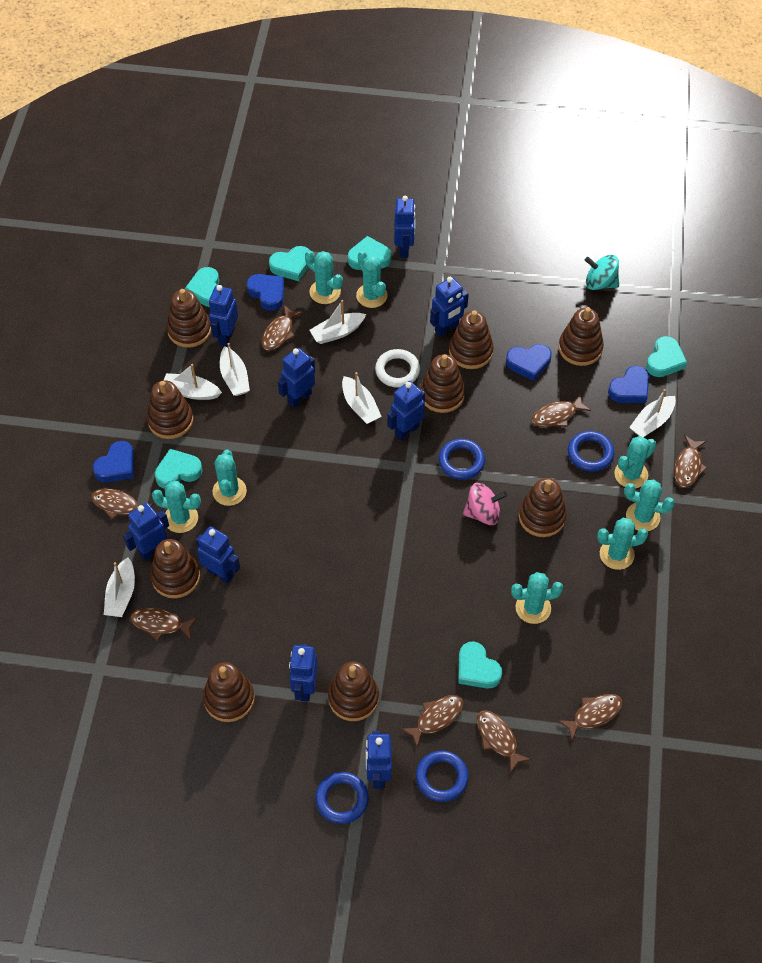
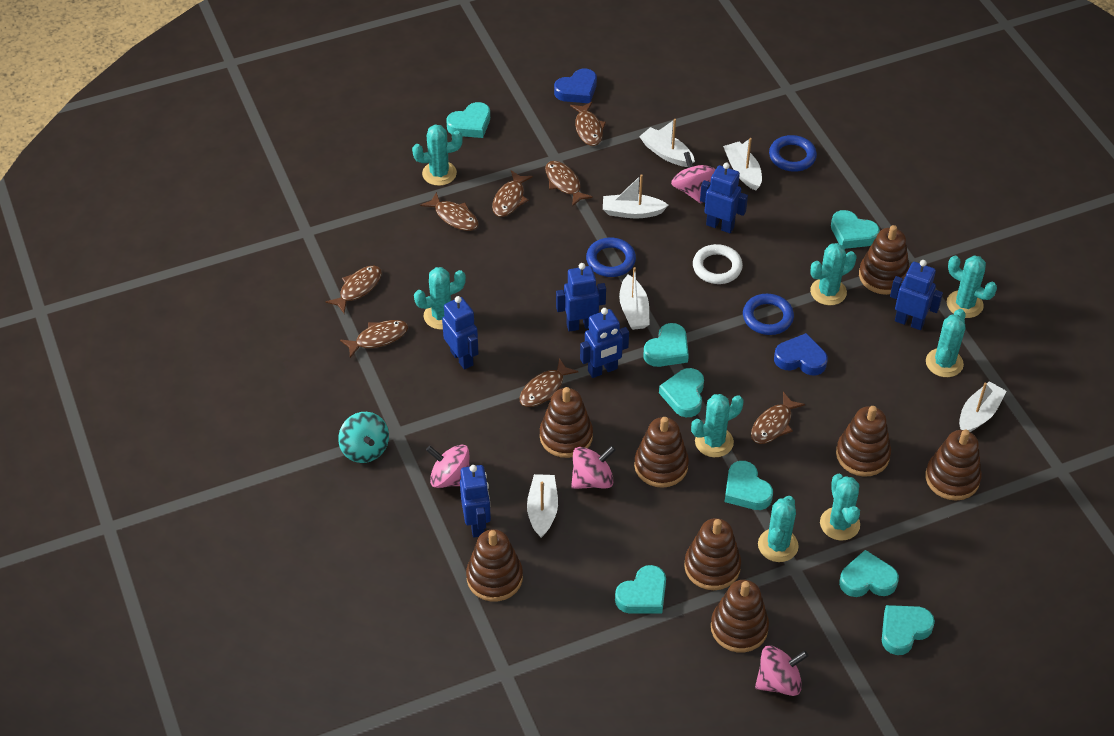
blue heart: [93,441,135,482] [247,274,284,311] [506,344,552,381] [608,366,649,403] = 4 -> [554,69,597,103] [774,333,828,375] = 2
blue ring: [316,772,369,824] [416,751,469,802] [438,439,485,480] [568,431,614,472] = 4 -> [586,238,636,277] [743,294,794,335] [769,135,817,172] = 3
blue robot: [123,503,169,561] [196,526,240,583] [209,285,238,346] [278,348,315,408] [289,644,318,701] [366,731,392,789] [387,381,425,440] [394,196,415,258] [430,277,469,336] = 9 -> [442,296,479,370] [460,465,491,538] [556,263,606,332] [580,308,629,378] [700,163,748,233] [890,260,943,330] = 6
brown stacking toy: [147,380,193,439] [150,539,200,599] [167,289,211,348] [203,662,255,722] [328,662,379,721] [420,354,465,413] [449,310,494,369] [518,478,567,537] [558,307,604,366] = 9 -> [466,529,523,601] [540,387,593,458] [634,417,689,488] [684,518,741,590] [711,580,769,653] [836,406,891,477] [859,225,909,295] [925,429,982,501] = 8
pink spinning top: [463,483,507,525] = 1 -> [426,445,470,488] [571,445,616,489] [671,152,716,204] [755,645,809,696] = 4
turquoise heart: [155,449,202,489] [185,267,219,307] [269,246,309,281] [348,236,391,270] [458,641,502,688] [646,336,687,377] = 6 -> [447,102,490,138] [615,565,666,614] [643,323,689,367] [659,368,704,417] [725,461,773,510] [831,210,880,249] [839,550,899,597] [882,605,935,655] = 8

